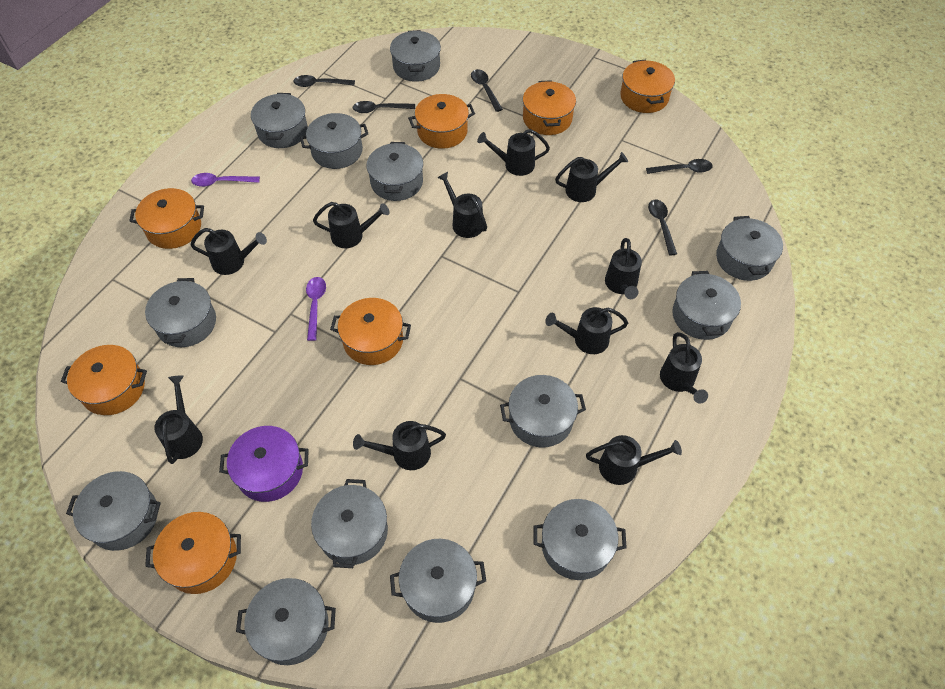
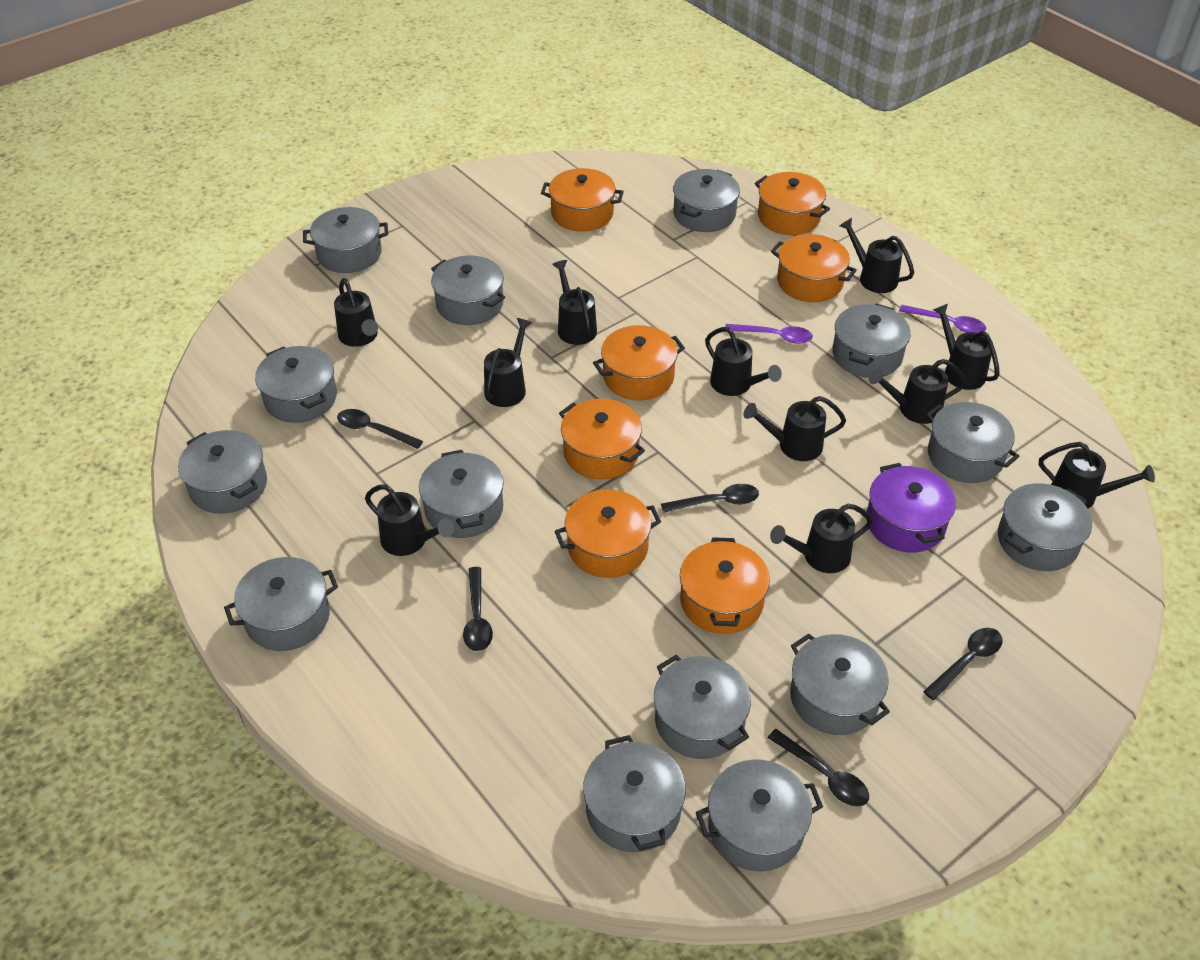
grey pot: [66,471,161,551] [145,278,216,347] [236,578,336,665] [251,93,308,148] [300,113,368,169] [311,479,388,568] [366,142,423,201] [390,30,441,82] [390,539,486,623] [500,375,586,448] [533,499,627,580] [672,271,741,340] [716,216,783,281] = 13 -> [178,430,267,514] [224,557,338,651] [255,346,337,423] [303,207,388,273] [419,450,504,538] [431,255,505,325] [583,735,686,852] [654,655,751,759] [673,169,740,232] [696,759,823,872] [790,633,890,735] [832,304,911,378] [926,402,1020,483] [998,483,1092,571] = 14

